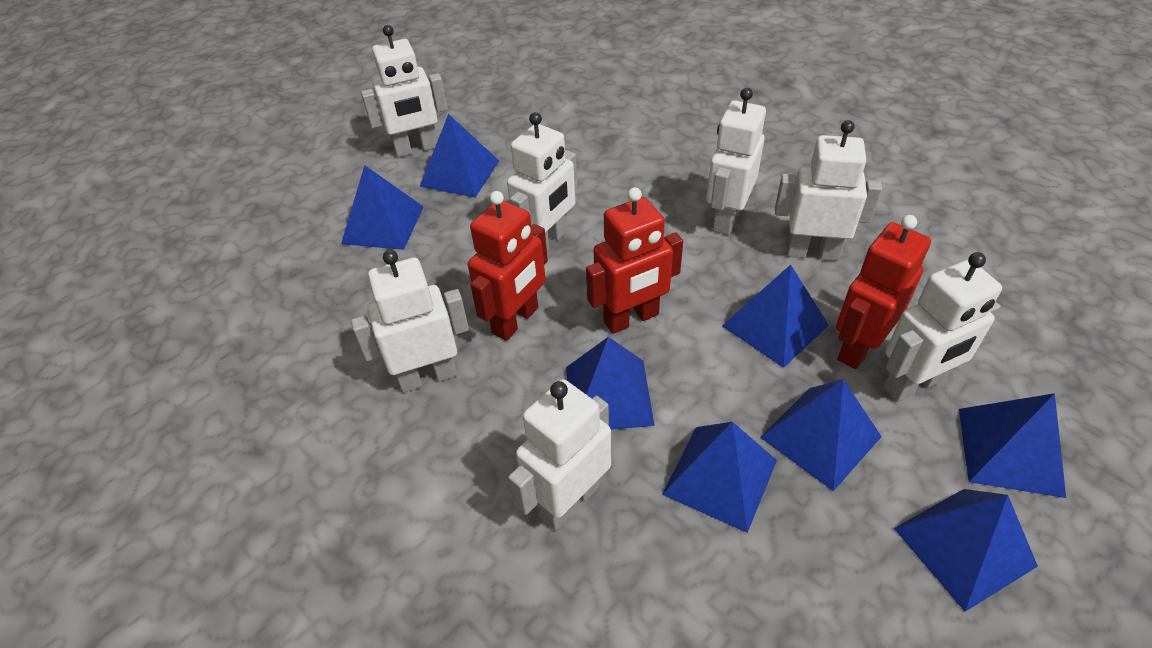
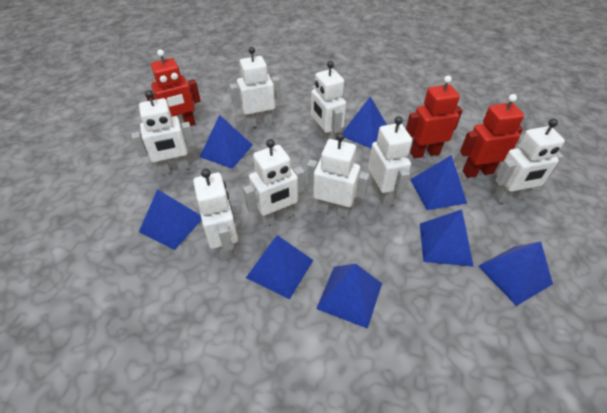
white robot: [351,250,469,393] [361,25,448,157] [507,112,577,251] [508,379,611,531] [706,88,766,235] [775,120,882,261] [883,252,1002,402] = 7 -> [131,90,195,175] [193,168,238,261] [229,47,281,128] [243,139,305,227] [307,132,369,219] [311,61,346,143] [368,116,412,207] [493,119,565,203] = 8

